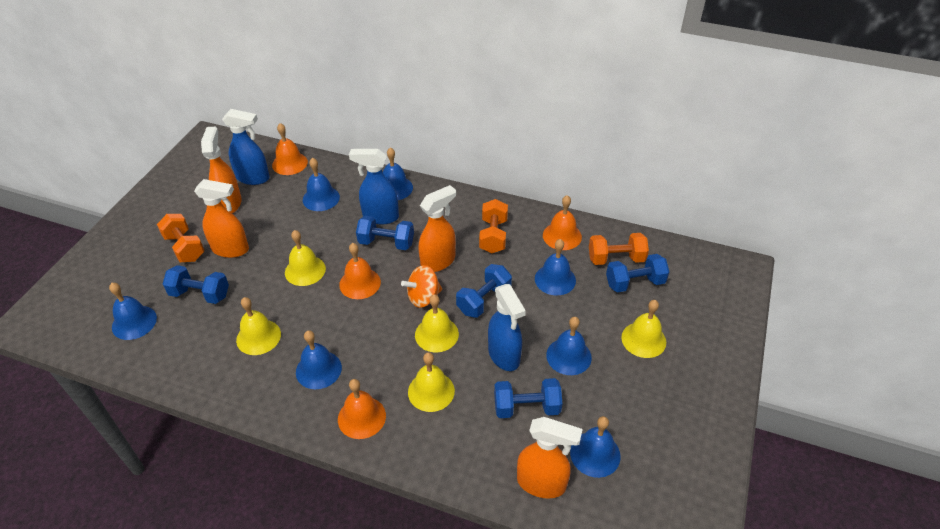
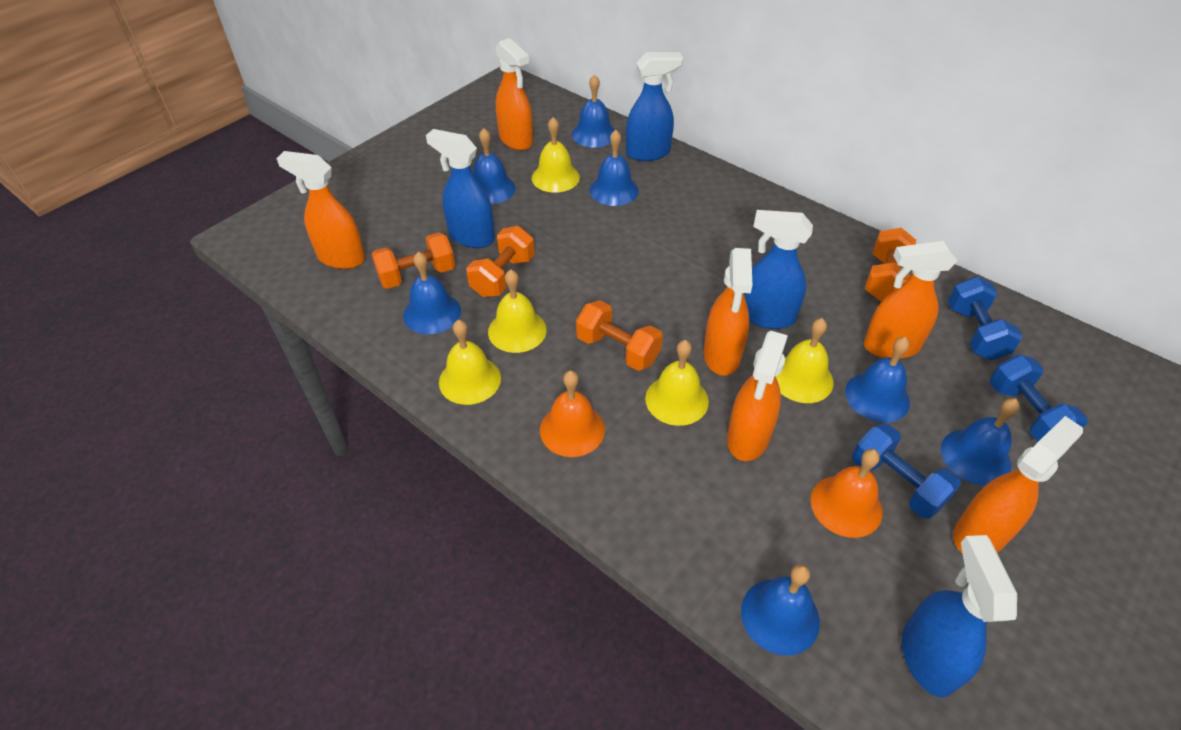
blue dumbbell: [163,265,229,304] [356,216,414,250] [456,264,512,318] [494,378,562,418] [606,254,669,293] = 5 -> [852,424,961,519] [948,277,1023,361] [989,355,1088,442] = 3
blue spray bottle: [222,109,270,185] [349,149,399,224] [488,284,526,371] = 3 -> [426,129,495,248] [626,52,683,161] [744,210,813,329] [901,535,1017,697] = 4
orange bell: [272,123,308,175] [338,379,386,439] [339,243,381,299] [543,195,582,250] = 4 -> [540,370,605,457] [811,449,883,538] = 2
orange dumbbell: [157,214,205,262] [479,199,508,253] [589,233,649,265] = 3 -> [371,232,455,289] [466,226,535,297] [576,300,663,371] [865,228,916,301] = 4
orange spinning top: [401,265,442,308] = 1 -> none = 0
orange spray bottle: [194,179,249,258] [201,127,242,213] [418,185,456,272] [517,417,583,498] = 4 -> [276,151,365,269] [496,38,533,150] [703,248,752,376] [727,331,788,461] [863,241,958,359] [953,416,1083,554] = 6

